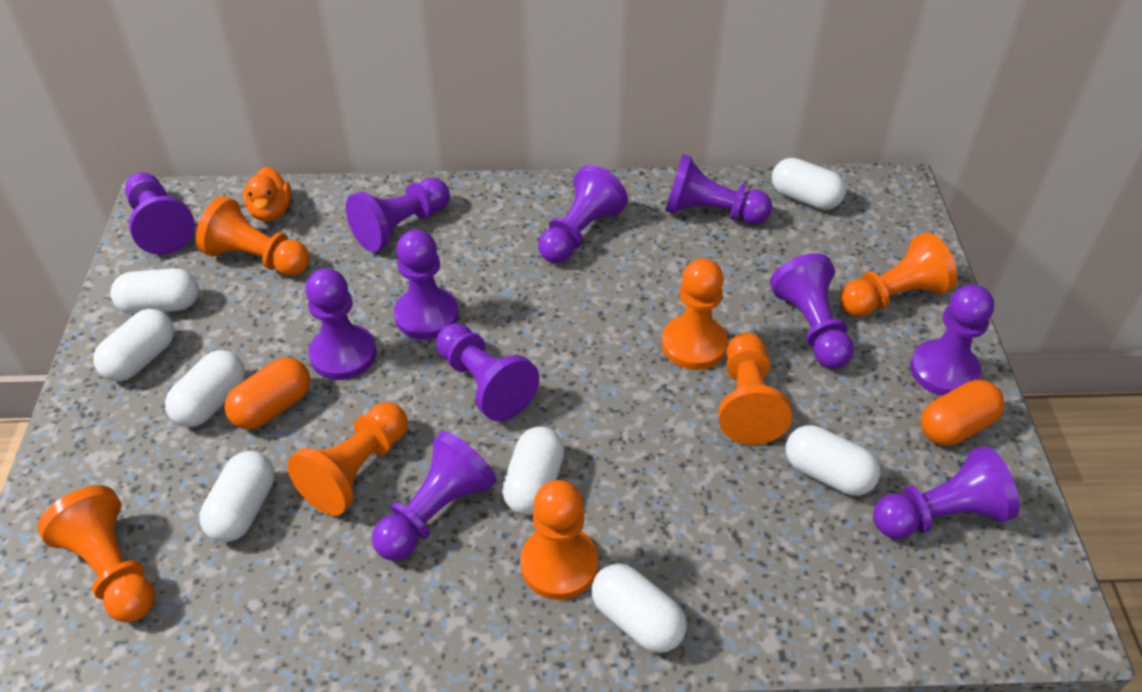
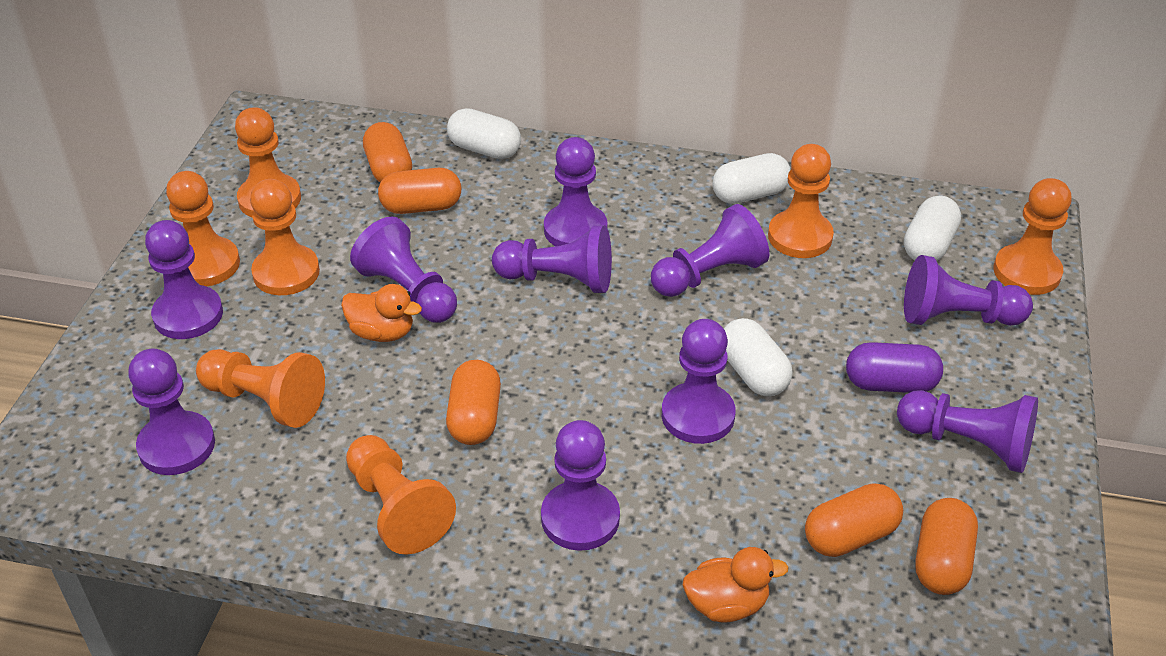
orange capsule: [224,357,311,430] [921,380,1005,446] = 2 -> [363,122,412,183] [378,168,461,214] [446,360,501,445] [805,483,903,557] [915,498,978,595] = 5
orange duck: [243,167,292,222] = 1 -> [341,284,422,342] [683,547,789,623] = 2
purple capsule: none = 0 -> [846,342,943,393] = 1
purple pawn: [125,172,195,255] [306,268,377,380] [346,178,450,252] [372,431,497,561] [394,230,459,340] [436,323,539,421] [538,165,628,263] [665,154,772,224] [770,253,854,369] [873,446,1020,539] [910,284,994,396] = 11 -> [128,349,215,475] [145,220,223,339] [350,217,457,323] [492,225,612,293] [541,420,620,551] [544,137,608,246] [651,204,769,297] [662,319,736,444] [897,390,1038,473] [904,255,1033,326] = 10
white capsule: [94,309,174,381] [110,268,199,314] [165,350,245,427] [199,451,275,542] [502,426,564,515] [592,563,687,653] [772,158,846,210] [786,425,880,496] = 8 -> [447,108,521,159] [713,153,791,204] [724,318,793,396] [904,195,961,261] = 4

